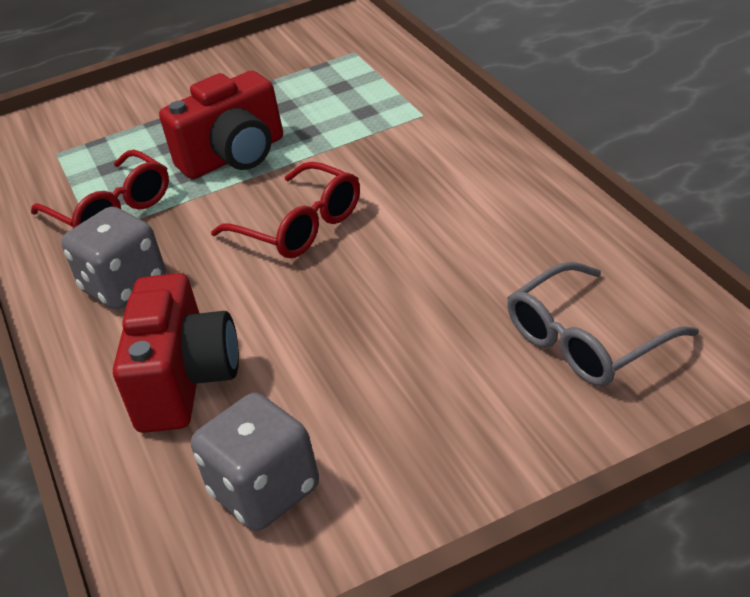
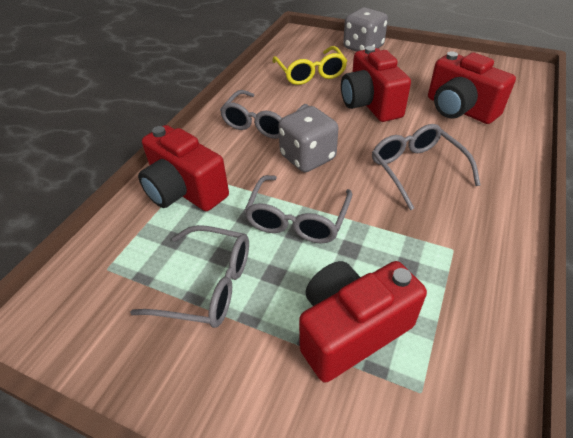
grey glasses: [507,262,699,387] = 1 -> [130,225,249,328] [220,90,309,139] [244,175,352,243] [372,124,480,210] = 4
red camera: [113,273,239,433] [159,71,283,179] = 2 -> [138,125,229,211] [299,261,427,383] [341,46,411,122] [428,51,516,124] = 4
red glasses: [31,150,169,228] [211,162,360,258] = 2 -> none = 0
yellow glasses: none = 0 -> [272,46,347,85] = 1

